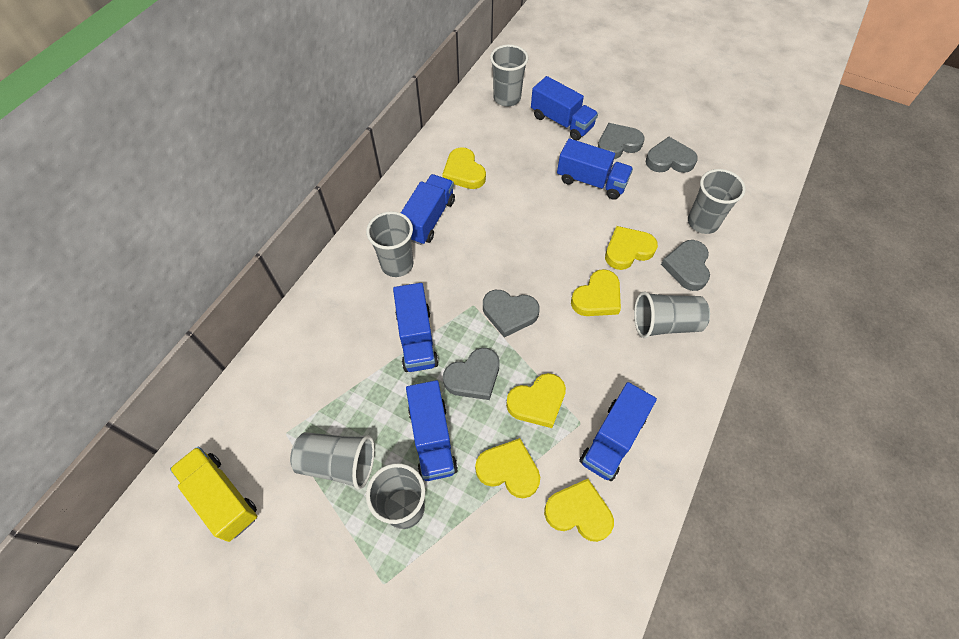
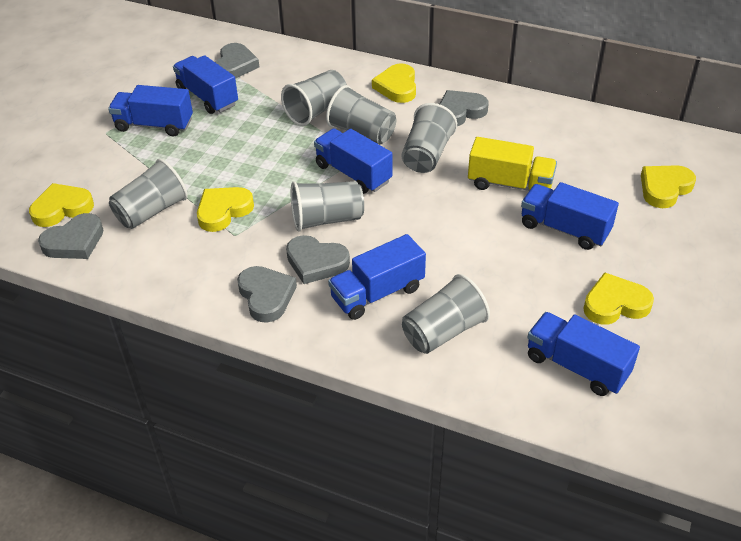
yellow heart: [442,147,486,189] [475,438,540,498] [506,373,566,428] [544,479,614,542] [571,269,621,316] [605,226,658,270] = 6 -> [29,183,94,227] [197,187,254,232] [372,63,416,103] [583,272,654,325] [641,165,696,208] = 5

